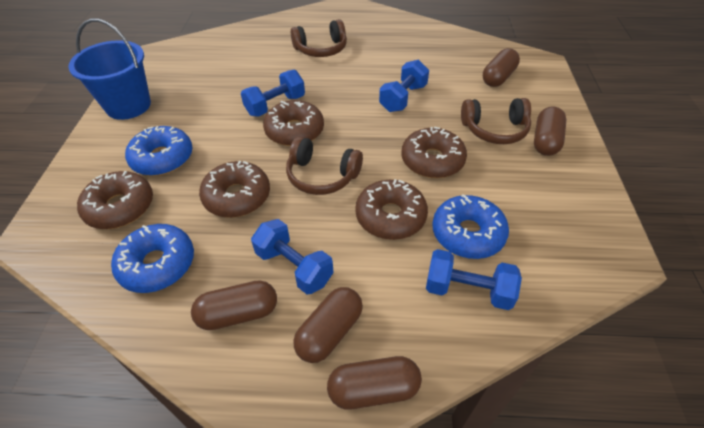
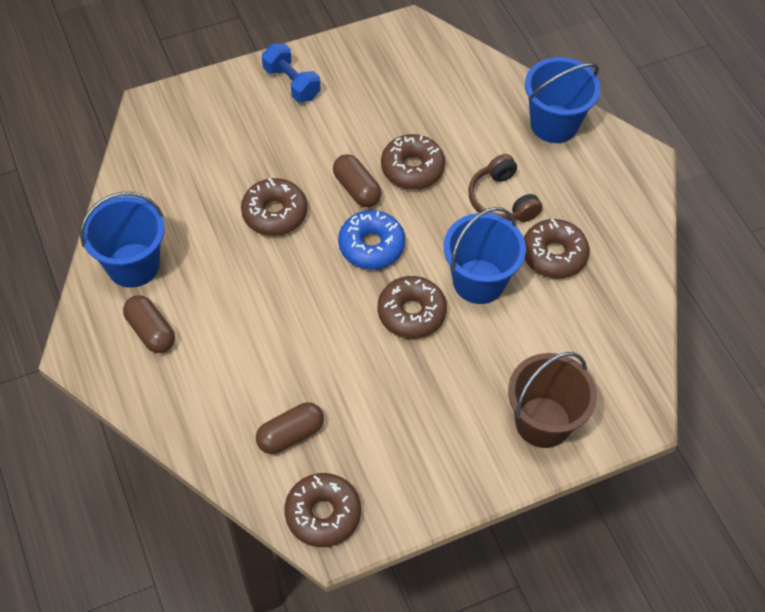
blue bucket: [68,18,151,120] = 1 -> [80,192,165,288] [444,207,526,304] [525,57,601,143] = 3
blue donut: [111,224,194,293] [125,126,193,176] [432,194,509,259] = 3 -> [338,210,405,270] = 1
blue dumbbell: [241,70,305,117] [251,219,334,294] [379,60,429,112] [426,249,522,310] = 4 -> [262,43,321,102] = 1
brown bucket: none = 0 -> [508,352,597,448] = 1
brown capsule: [191,280,277,330] [293,287,363,363] [327,356,422,409] [483,48,520,87] [534,106,566,156] = 5 -> [123,295,175,353] [256,402,324,454] [333,154,381,207] = 3
brown headphones: [286,136,363,195] [291,19,347,57] [461,98,531,144] = 3 -> [468,154,542,222] = 1

